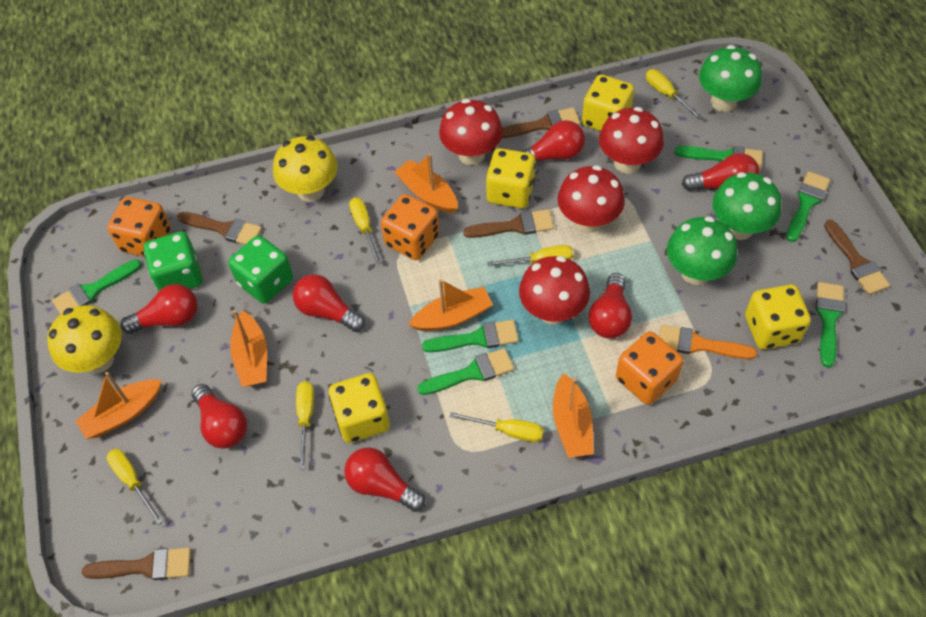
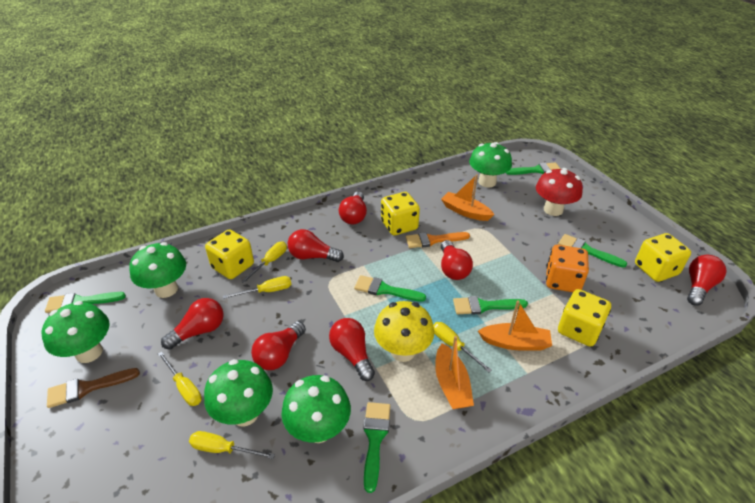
brown brush: [82,548,191,580] [177,212,262,245] [463,209,554,238] [502,107,580,138] [824,219,890,295] = 5 -> [47,368,140,408] = 1
green dice: [144,231,203,291] [228,235,293,304] = 2 -> none = 0
green mushroom: [667,216,737,285] [699,45,762,112] [712,172,782,240] = 3 -> [42,301,110,363] [129,242,186,298] [204,359,273,426] [282,375,351,443] [469,142,512,188] = 5
orange boat: [76,372,162,439] [230,310,267,387] [394,153,458,213] [408,279,493,331] [553,373,594,458] = 5 -> [435,336,474,409] [441,174,494,221] [478,300,552,350] = 3
orange dice: [107,197,171,257] [381,194,440,260] [616,331,683,405] = 3 -> [546,245,589,292] = 1
red mushroom: [439,99,503,165] [519,256,590,325] [558,165,625,233] [599,107,664,174] = 4 -> [536,168,583,216] = 1
yellow mushroom: [47,305,122,373] [273,136,338,202] = 2 -> [374,301,434,362] = 1
yellow screwdriver: [107,449,163,525] [296,381,314,470] [349,197,382,265] [449,412,544,442] [487,245,573,267] [646,69,703,120] = 6 -> [158,351,202,406] [189,431,275,459] [223,276,291,299] [241,241,287,283] [433,322,492,372] = 5

